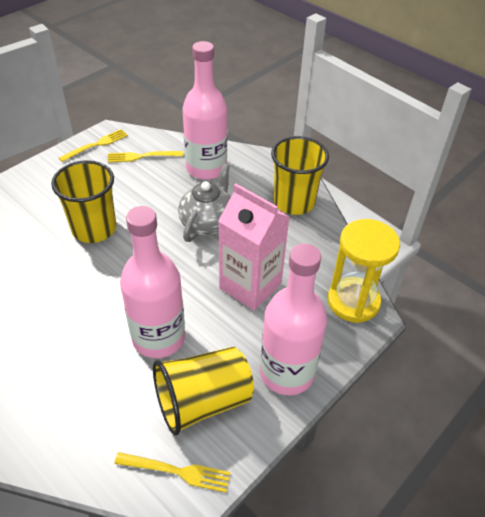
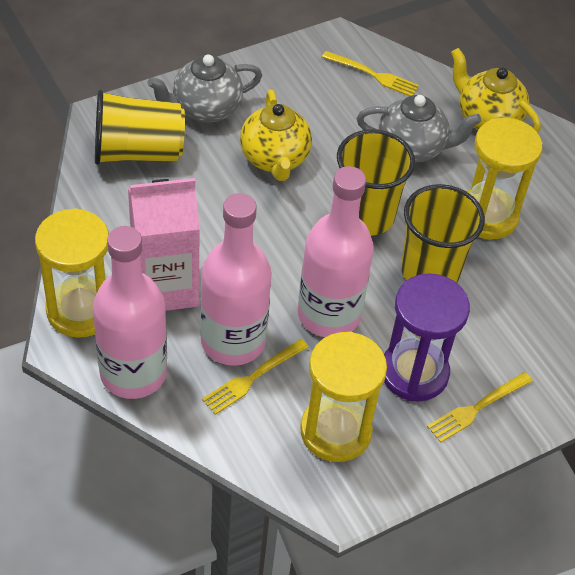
grey teapot: [178,163,231,242] = 1 -> [147,54,262,122] [357,95,481,163] = 2
purple hourglass: none = 0 -> [384,273,470,402] = 1
yellow hourglass: [328,219,400,323] = 1 -> [35,208,109,338] [300,331,387,462] [466,118,542,239] = 3
yellow teapot: none = 0 -> [240,90,312,181] [451,48,541,133] = 2

